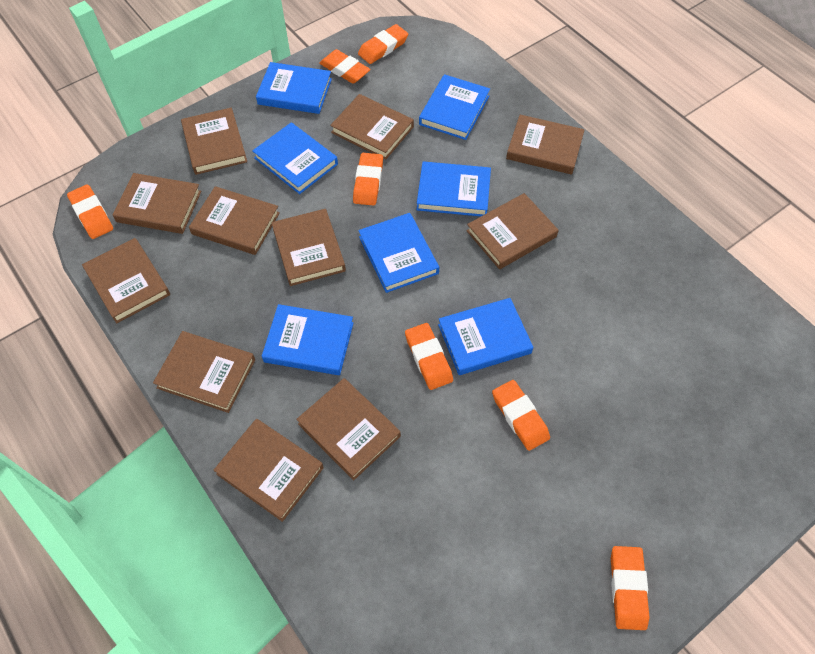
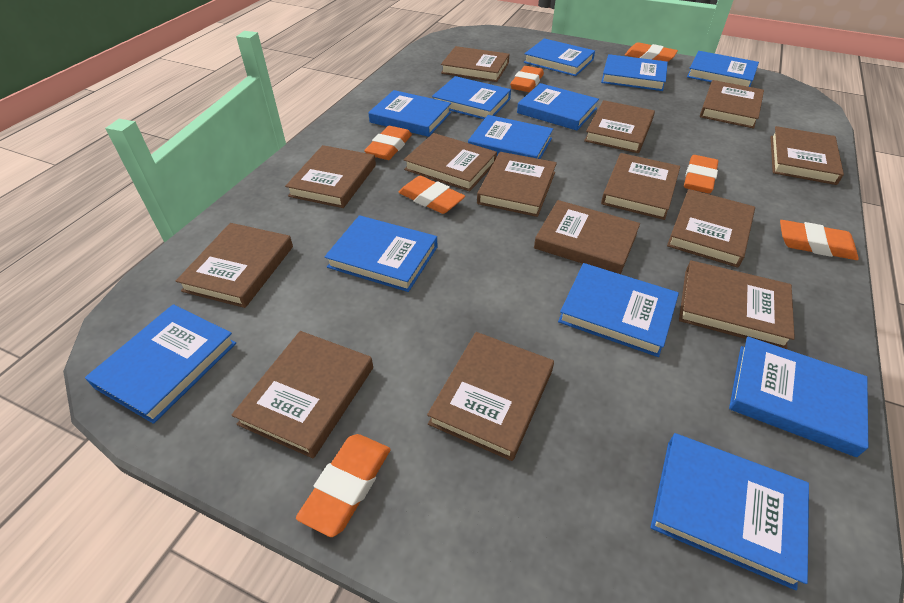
blue book: [252,122,338,194] [256,62,332,114] [262,304,354,375] [358,213,439,293] [417,161,491,216] [419,74,490,140] [438,298,533,375] = 7 -> [85,304,236,424] [325,215,437,292] [368,90,451,137] [432,76,511,119] [468,115,553,159] [517,83,599,130] [524,38,595,76] [558,263,679,357] [601,54,668,91] [651,433,809,590] [687,51,759,87] [729,336,868,457] = 12
brown book: [82,238,170,323] [112,173,201,234] [153,331,255,413] [181,108,247,175] [189,186,280,255] [214,419,324,522] [272,209,346,286] [296,378,401,480] [330,94,414,160] [467,193,558,269] [506,115,585,175] = 11 -> [176,223,293,308] [231,331,373,458] [285,145,376,208] [404,133,497,191] [427,332,554,461] [441,46,510,82] [477,152,557,217] [534,200,640,274] [584,100,655,153] [601,153,680,220] [667,189,755,268] [679,260,795,349] [700,80,764,129] [771,126,844,185] = 14

